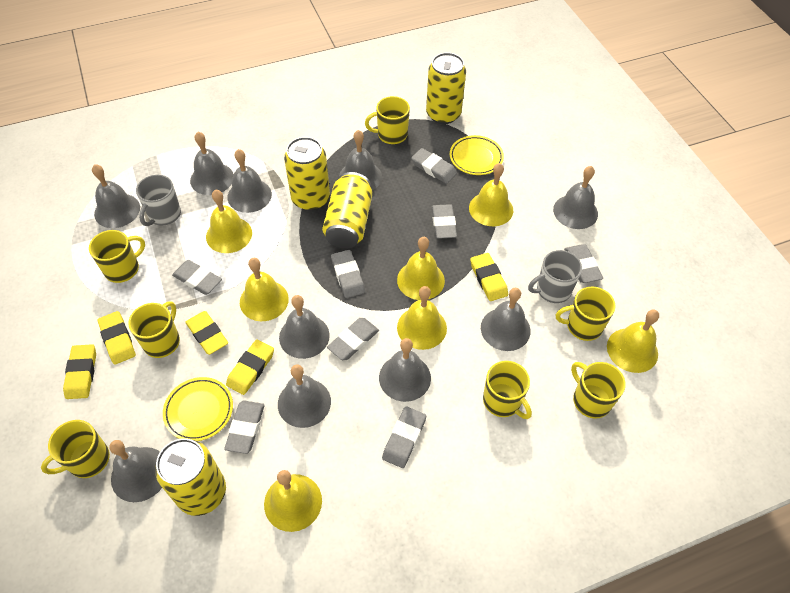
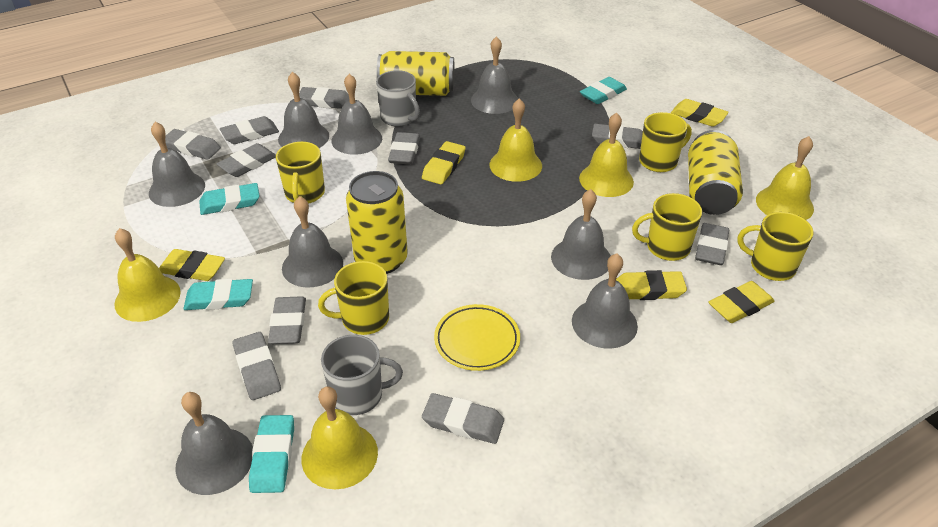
grey bell: [92,164,140,228] [109,440,162,502] [190,132,234,195] [228,149,272,213] [278,364,331,428] [279,295,330,359] [339,130,382,190] [379,338,431,402] [481,288,531,351] [553,166,598,229] = 10 -> [149,122,205,207] [175,392,253,495] [278,72,329,148] [282,196,343,288] [331,74,382,155] [471,36,518,114] [551,189,611,280] [572,253,638,349] = 8
grey eraser: [172,260,222,295] [224,401,265,454] [327,318,379,360] [331,250,365,298] [382,406,426,468] [411,148,457,184] [432,204,457,239] [564,244,603,283] = 8 -> [165,129,221,160] [217,143,276,177] [220,116,279,144] [232,332,281,400] [268,296,306,344] [299,87,349,109] [388,132,420,165] [422,393,504,444] [592,124,643,149] [695,223,729,265] = 10
turquoise eraser: none = 0 -> [183,279,253,310] [199,183,259,215] [249,415,294,493] [580,77,627,104] = 4
yellow bell: [206,190,252,253] [240,258,289,321] [264,470,322,532] [397,237,445,300] [397,286,447,350] [469,163,513,226] [607,310,659,373] = 7 -> [114,228,181,322] [301,386,378,489] [490,98,542,182] [579,113,634,197] [756,136,814,220] = 5
yellow can: [155,438,226,516] [284,137,330,211] [322,172,372,249] [426,52,466,124] = 4 -> [346,171,408,274] [377,51,455,96] [688,130,743,215] = 3
yellow mug: [41,420,110,478] [89,230,145,283] [129,301,180,358] [365,96,410,144] [483,361,532,419] [556,286,616,341] [571,362,626,419] = 7 -> [276,141,325,204] [318,261,389,335] [632,193,702,261] [639,112,692,172] [737,212,813,281] = 5
yellow plate: [163,377,233,441] [450,135,504,175] = 2 -> [434,304,520,371] = 1

